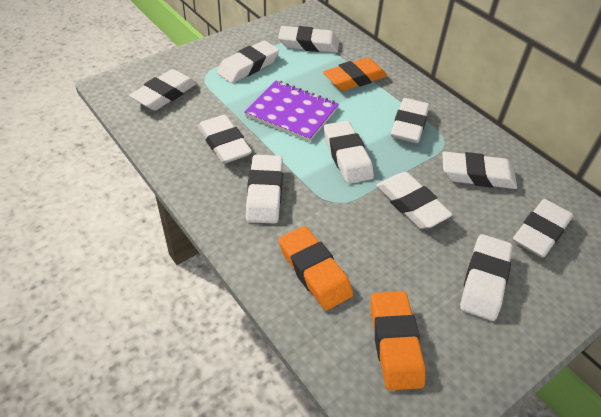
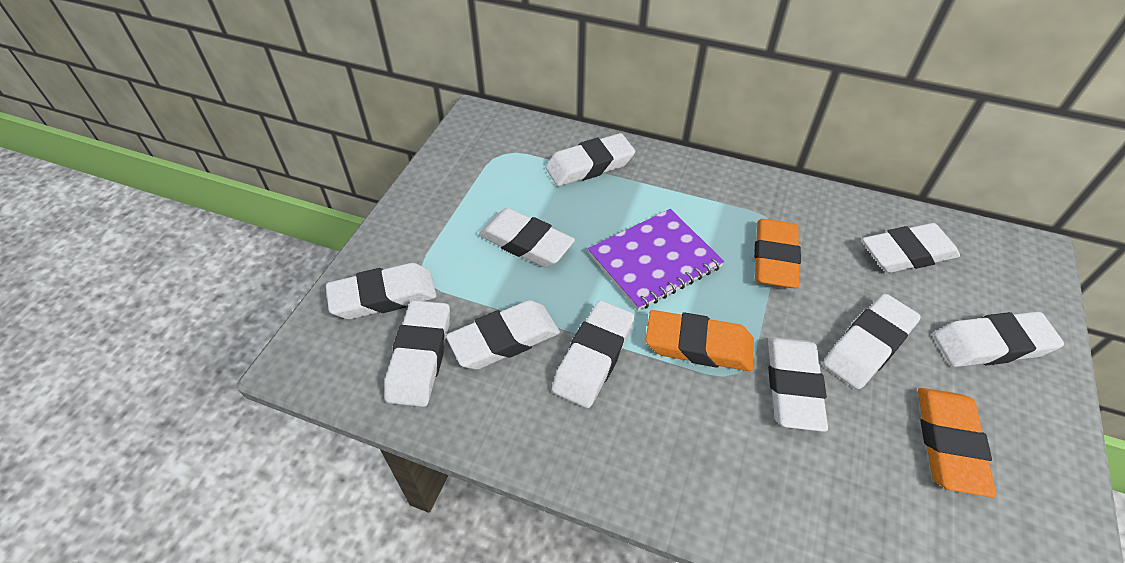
white eraser: [129,69,197,111] [198,115,252,164] [217,41,279,83] [246,155,283,224] [278,26,339,53] [324,121,374,184] [376,172,453,229] [391,98,430,143] [442,151,517,189] [460,234,513,321] [513,199,573,258] = 11 -> [326,263,437,319] [385,300,450,407] [446,300,560,370] [479,208,575,267] [545,133,635,186] [552,301,635,408] [768,337,828,432] [823,294,921,389] [862,223,960,273] [934,312,1064,367] = 10

